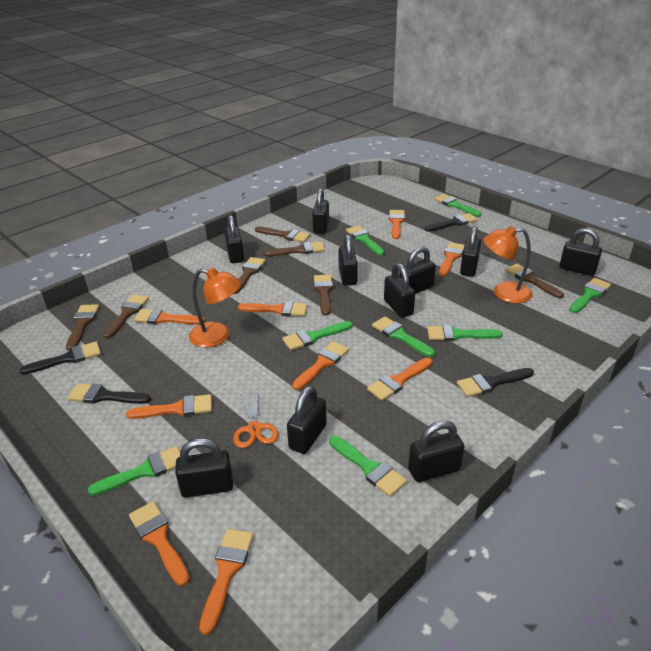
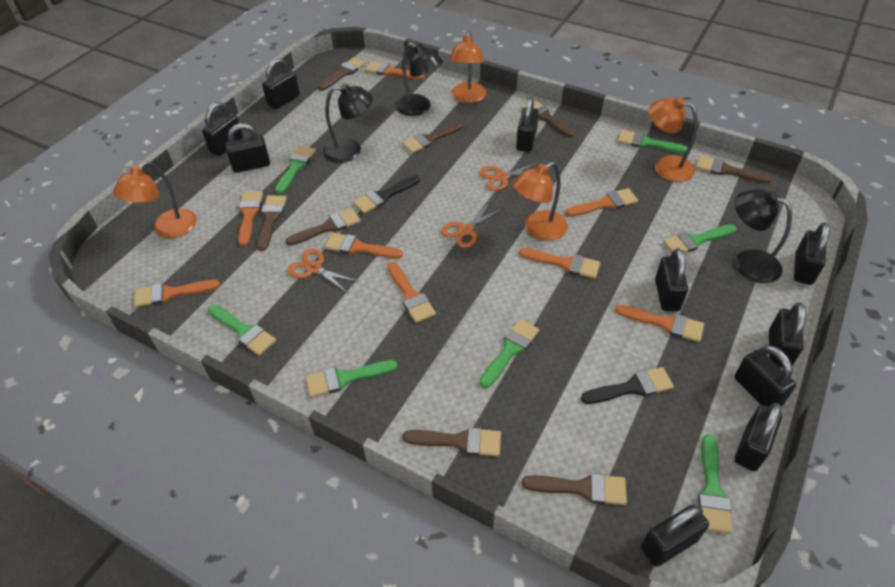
black brush: [20,342,101,374] [68,383,151,404] [425,213,478,231] [457,368,534,397] = 4 -> [353,175,419,214] [581,367,674,404] = 2
black lamp: none = 0 -> [323,84,373,163] [395,43,443,116] [735,189,792,283] = 3
brown brush: [66,304,99,351] [103,294,149,339] [234,257,266,294] [255,226,310,242] [264,241,325,256] [314,275,333,315] [505,264,564,298] = 7 -> [257,195,287,251] [285,208,360,246] [318,57,366,91] [402,122,463,153] [403,427,501,456] [522,100,574,137] [522,473,627,505] [696,155,772,183] = 8
green brush: [88,446,180,496] [282,321,353,351] [329,436,407,497] [346,225,384,255] [372,316,435,357] [427,325,503,341] [434,194,481,217] [569,278,611,313] = 8 -> [208,305,276,356] [275,146,316,194] [306,360,398,397] [480,319,539,388] [618,130,688,153] [663,224,737,253] [698,435,732,534] = 7
orange brush: [126,394,212,419] [129,501,190,586] [134,309,205,325] [199,529,254,635] [238,301,307,316] [292,341,349,390] [367,357,433,401] [389,210,405,239] [439,242,465,276] = 9 -> [134,280,220,307] [238,191,263,246] [325,233,403,259] [365,61,425,80] [387,262,436,323] [519,248,600,279] [565,188,638,217] [615,305,704,342] = 8
orange lamp: [189,268,241,348] [483,226,532,304] = 2 -> [113,161,197,238] [449,31,486,103] [512,162,568,241] [648,97,698,182] = 4
orange scissors: [233,391,279,448] = 1 -> [288,249,359,292] [441,202,502,248] [479,162,539,191] = 3

